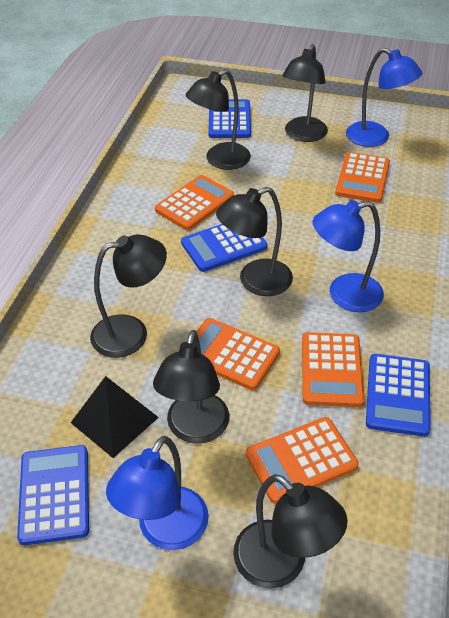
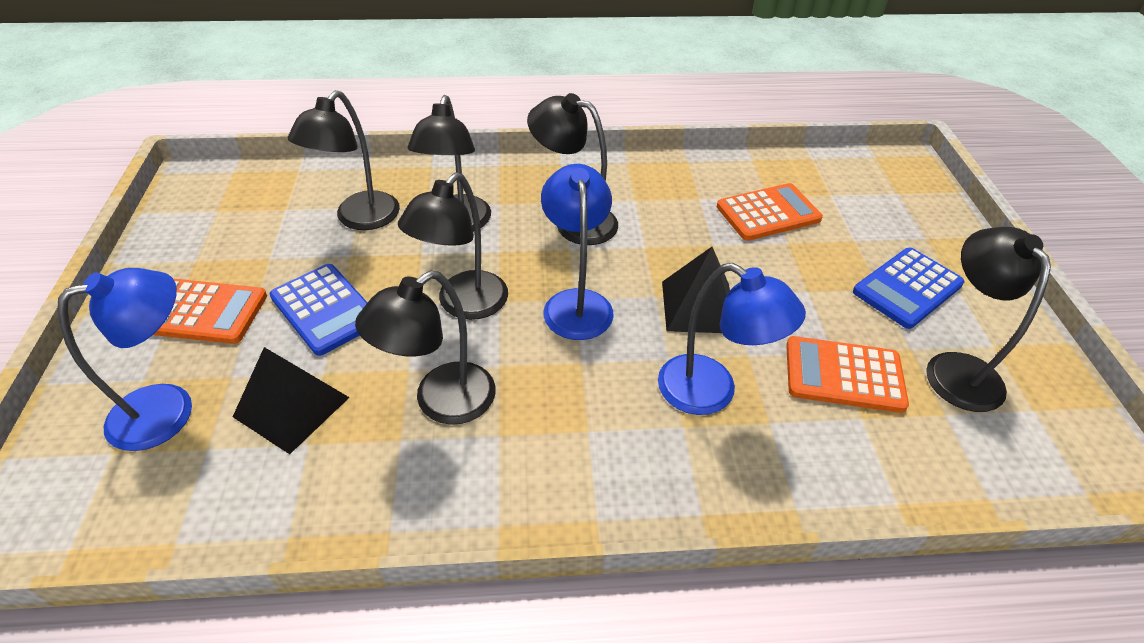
black pyramid: [71,376,159,458] = 1 -> [233,347,350,454] [662,247,730,333] = 2
blue calculator: [17,445,89,545] [181,224,267,272] [208,99,251,138] [366,354,430,437] = 4 -> [270,264,368,356] [853,248,965,329] = 2
orange calculator: [155,175,234,230] [196,318,280,390] [246,417,359,504] [302,332,364,407] [335,152,390,203] = 5 -> [153,279,267,344] [717,183,823,241] [786,336,909,413] = 3

